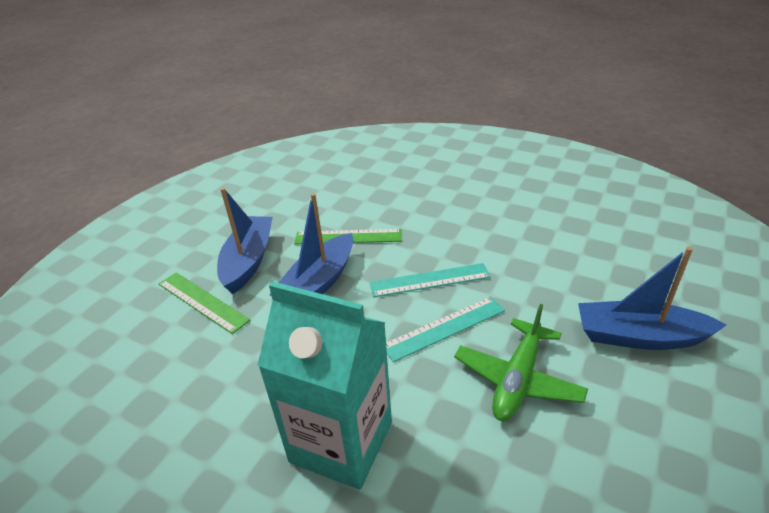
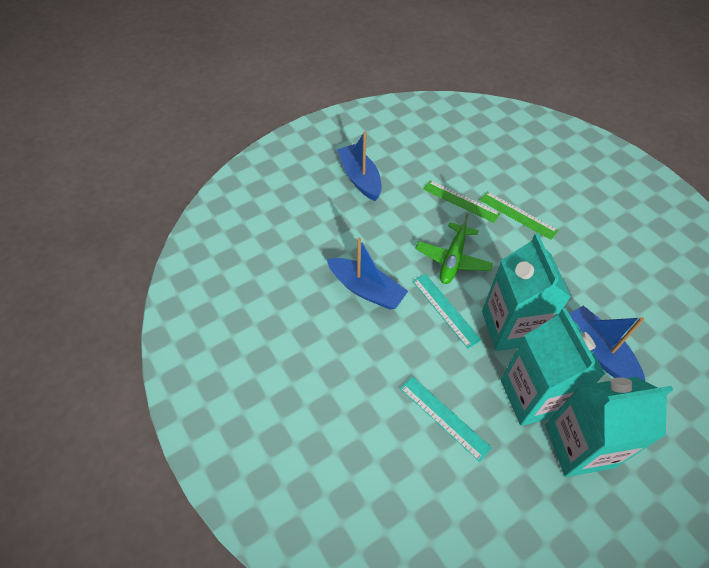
turquoise carton: [257,281,392,489] = 1 -> [482,233,571,351] [501,308,605,426] [546,377,673,477] = 3

